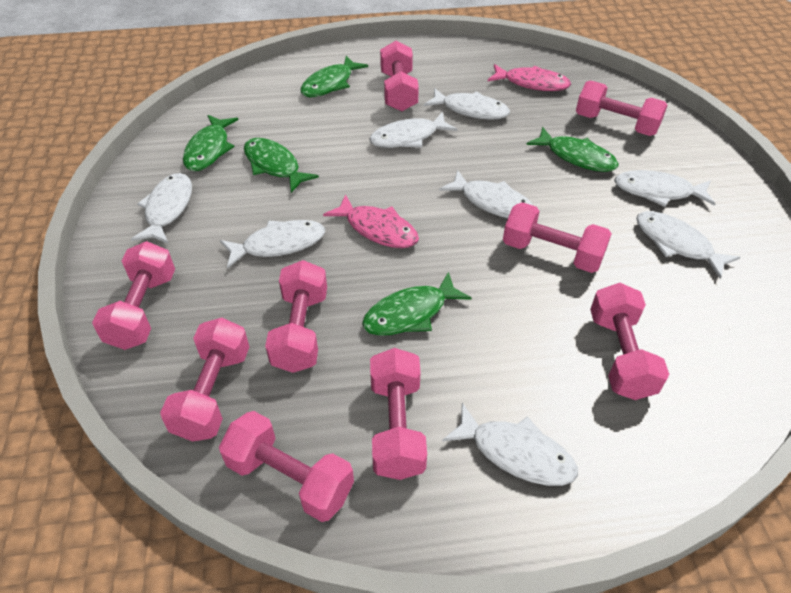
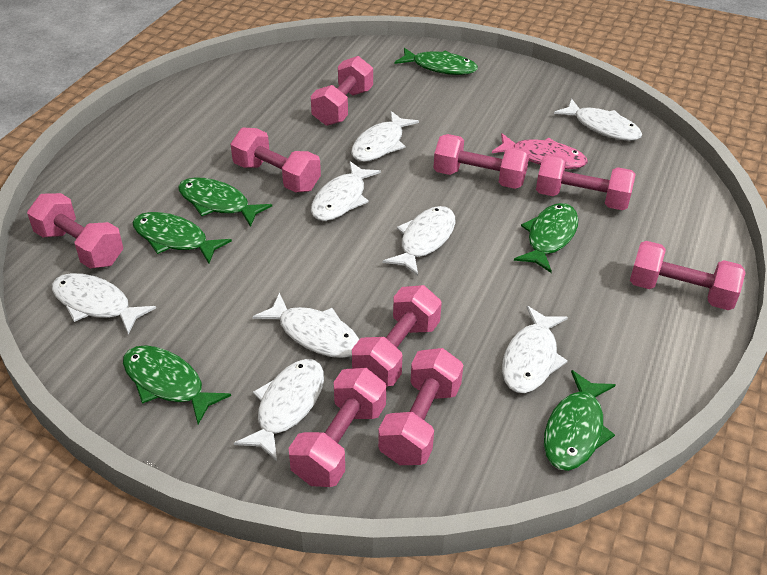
green fish: [183,115,238,171] [244,138,319,193] [301,56,368,97] [362,272,472,336] [526,127,619,172] = 5 -> [123,345,231,424] [133,212,232,263] [178,177,272,227] [394,48,478,75] [514,203,578,273] [544,370,616,471] = 6
pink fish: [323,194,419,248] [488,64,571,91] = 2 -> [492,133,588,169] = 1

